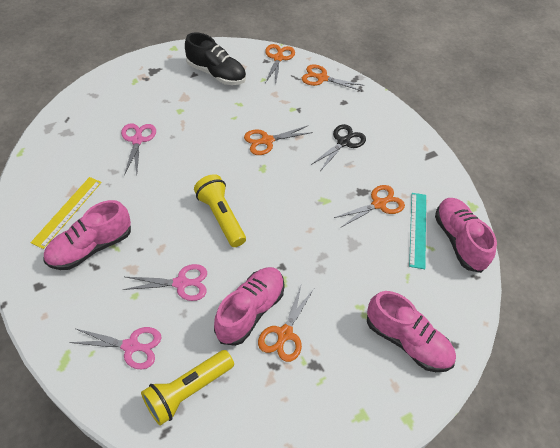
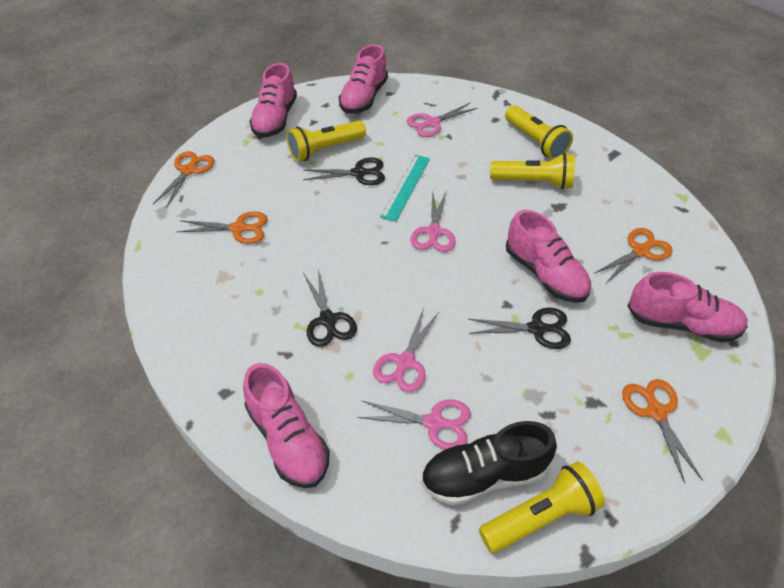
black scissors: [311,124,366,170] = 1 -> [303,158,385,185] [303,269,357,347] [468,308,571,349] = 3
orange scissors: [244,126,313,155] [258,283,314,362] [265,44,295,85] [302,64,365,91] [334,185,405,228] = 5 -> [153,151,215,208] [177,211,268,244] [595,228,673,283] [622,379,703,483] = 4
pink scissors: [69,327,161,370] [121,123,156,175] [123,264,207,301] = 3 -> [357,400,471,450] [373,308,439,392] [407,103,478,137] [411,190,456,252] = 4
pink shoe: [43,200,131,270] [214,267,285,346] [367,291,456,372] [435,198,497,273] = 4 -> [243,363,330,488] [249,63,297,138] [339,44,388,114] [506,210,591,303] [627,272,748,343] = 5
yellow flashlight: [141,350,234,426] [194,174,246,247] = 2 -> [287,121,366,162] [479,461,605,553] [490,153,575,189] [505,105,573,159] = 4
yellow ruler: [30,177,102,249] = 1 -> none = 0

